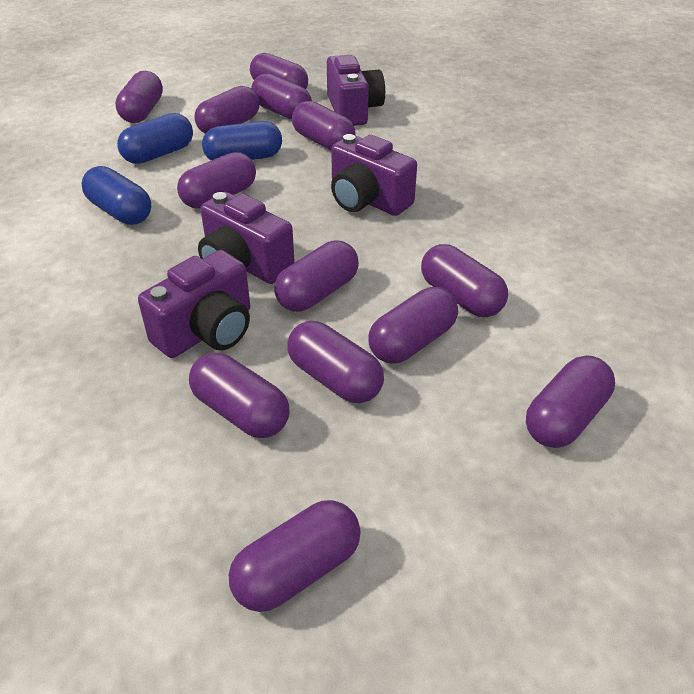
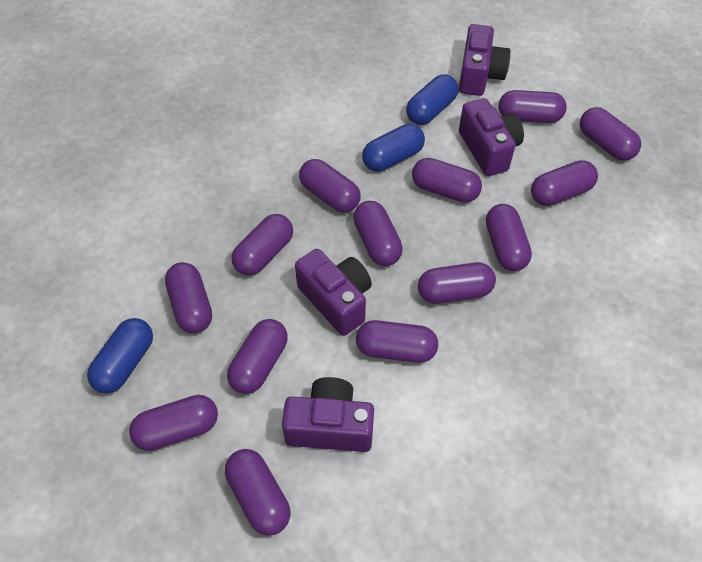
purple capsule: [115,71,163,123] [177,152,256,208] [189,353,289,438] [195,86,259,134] [229,500,361,612] [250,53,308,89] [251,74,312,119] [274,241,359,312] [287,321,384,403] [292,101,356,150] [368,287,458,364] [421,244,508,317] [526,356,615,448] = 13 -> [129,395,218,451] [165,262,212,334] [225,449,291,536] [227,319,288,394] [232,214,293,276] [299,159,361,213] [353,201,403,266] [356,320,438,363] [412,158,482,203] [418,262,496,304] [486,204,532,271] [499,90,567,123] [531,160,598,206] [580,107,641,161] = 14

